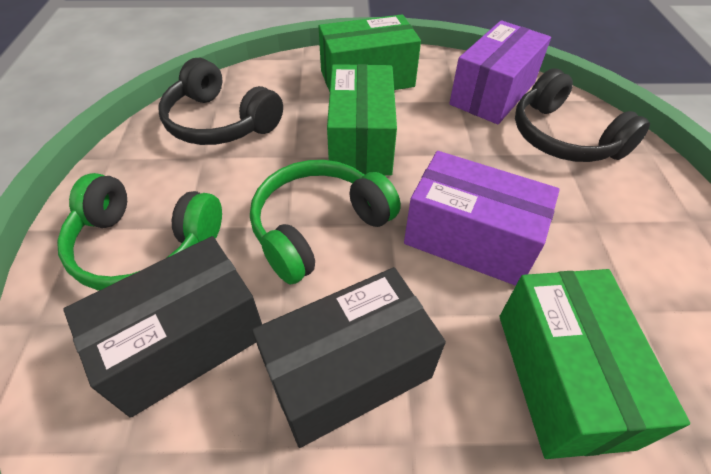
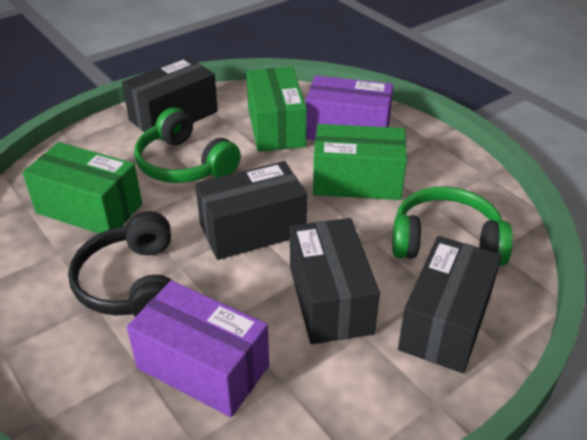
black box: [63,236,262,418] [252,267,446,448] = 2 -> [122,57,218,139] [195,161,307,260] [290,218,380,344] [398,236,502,373] = 4
black headphones: [158,58,283,145] [515,68,650,162] = 2 -> [68,211,171,317] = 1

